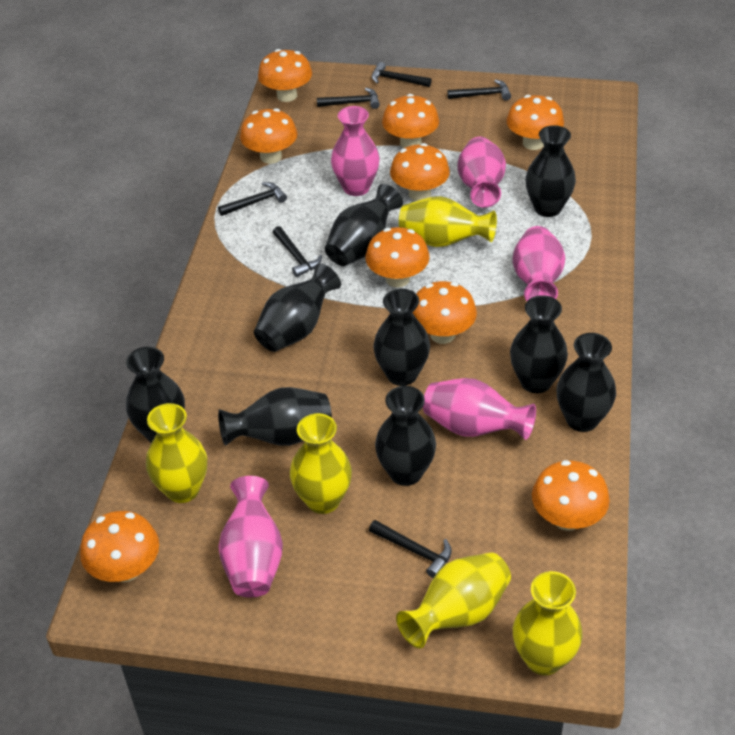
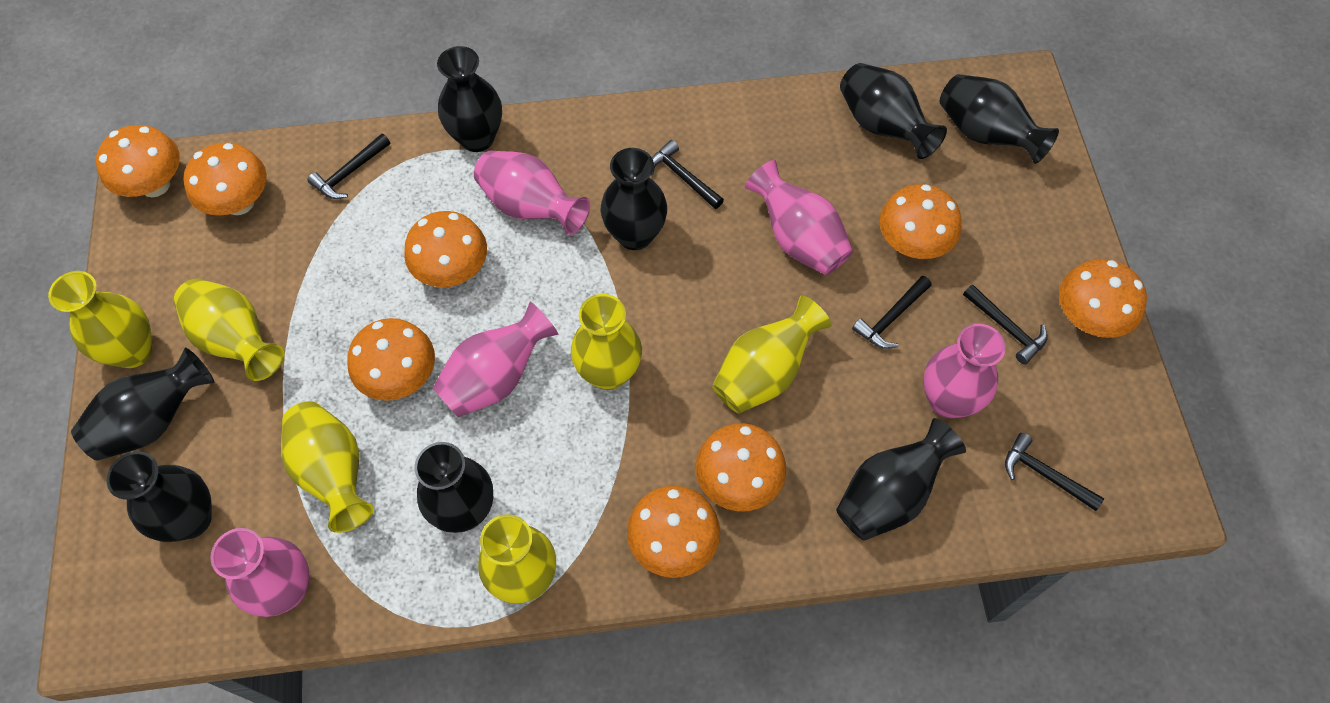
black hammer: [218,182,287,216] [273,226,322,277] [317,88,380,109] [369,520,452,578] [372,62,432,87] [447,79,511,101] = 6 -> [307,134,390,199] [651,140,724,209] [852,276,932,349] [963,285,1047,364] [1005,433,1104,511] = 5
black vase: [126,347,185,442] [218,387,332,446] [254,263,341,352] [325,184,403,266] [373,289,430,386] [375,386,436,486] [510,295,568,393] [526,125,576,217] [557,333,616,432] = 9 -> [71,348,214,461] [106,451,212,542] [414,442,493,533] [437,46,502,152] [601,148,667,250] [836,418,966,541] [840,63,947,159] [940,74,1059,164] = 8
orange mushroom: [80,511,159,582] [240,108,298,164] [258,49,312,102] [365,227,430,288] [382,94,439,148] [390,143,450,201] [413,281,477,344] [506,95,564,150] [532,460,610,531] = 9 -> [96,125,180,197] [183,143,267,216] [347,318,435,401] [404,211,487,287] [627,486,720,578] [696,423,786,512] [879,184,962,259] [1059,259,1147,338] = 8
yellow vase: [146,403,207,503] [290,413,352,514] [396,552,511,649] [399,196,497,247] [513,571,583,675] = 5 -> [48,271,152,368] [174,278,284,381] [281,401,374,533] [478,514,556,604] [571,294,642,390] [712,295,832,414] = 6

